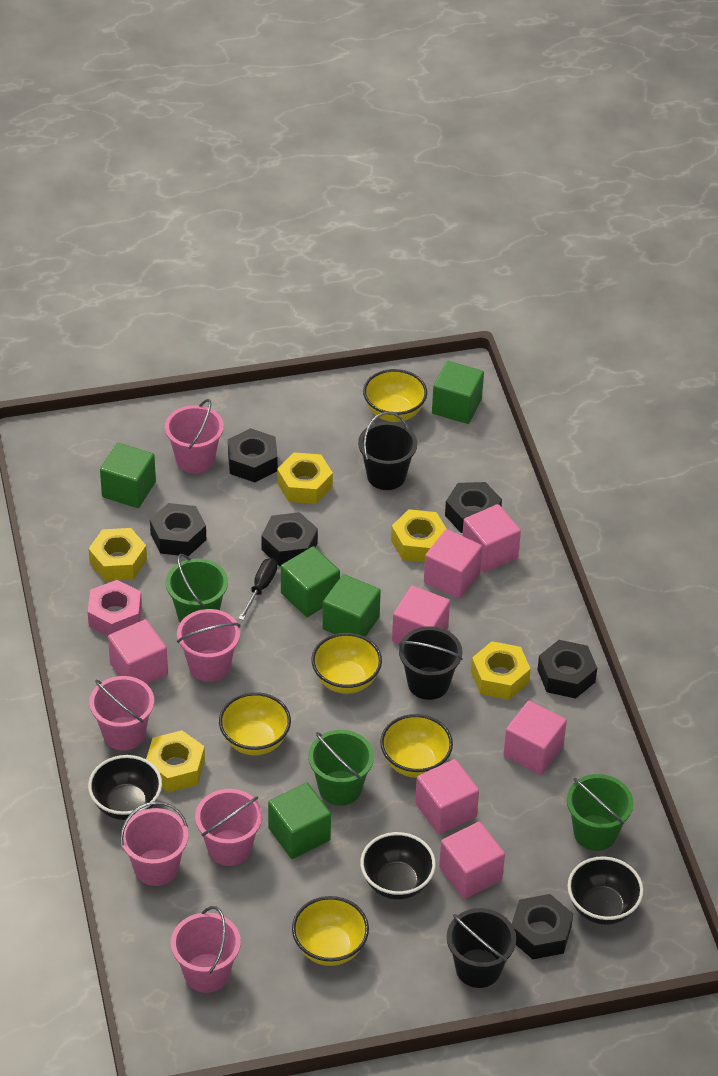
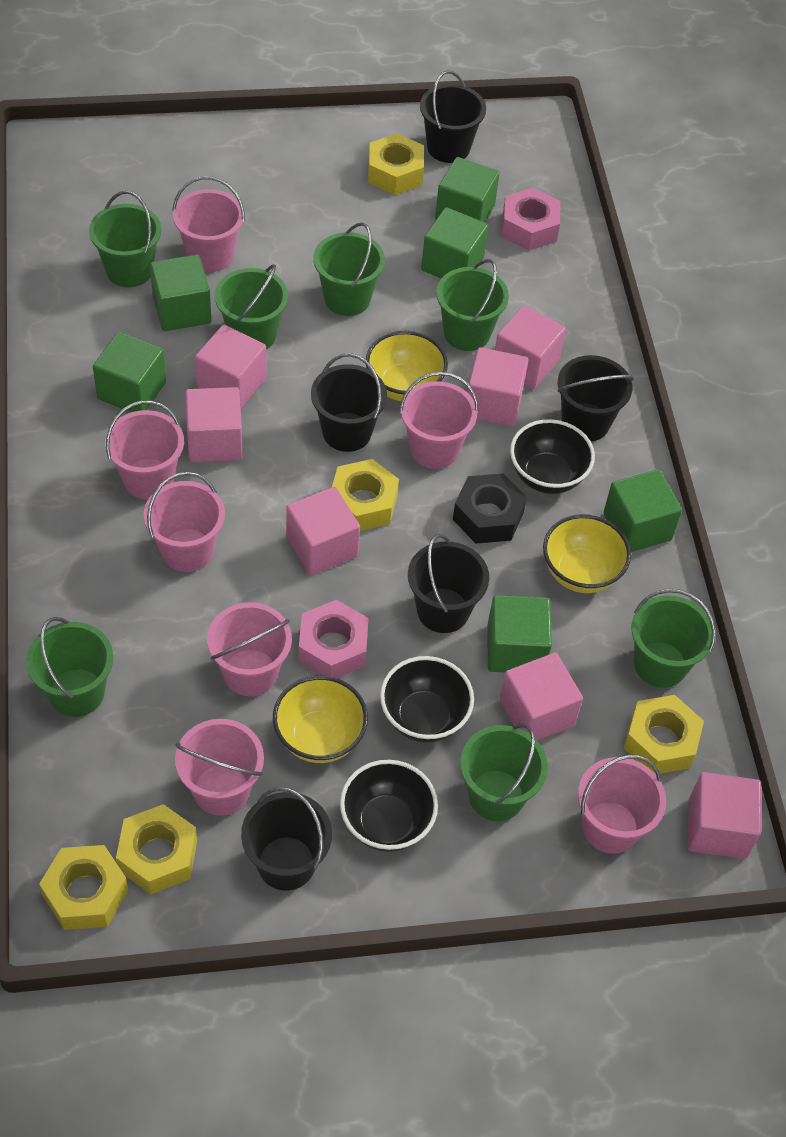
black bucket: [358,412,417,490] [398,627,463,700] [447,908,516,988] = 3 -> [241,787,332,891] [311,353,387,452] [408,534,489,633] [420,70,486,163] [557,355,634,441] = 5
black nut: [150,503,206,556] [228,428,278,482] [261,512,318,566] [445,482,502,533] [512,894,573,959] [537,640,597,699] = 6 -> [453,473,527,544] = 1
black screwdriver: [239,558,277,620] = 1 -> none = 0
green bucket: [166,554,228,622] [308,730,374,806] [567,774,634,851] = 3 -> [26,617,113,717] [89,191,161,287] [215,264,288,350] [313,222,385,316] [436,259,509,351] [460,724,548,821] [631,589,716,688] = 7
green cube: [100,443,156,508] [268,782,331,859] [281,546,340,617] [322,574,381,637] [432,361,484,424] = 5 -> [93,332,166,412] [150,255,211,331] [421,207,488,279] [435,157,500,222] [487,595,552,672] [603,469,682,552] = 6
pink bucket: [89,676,154,751] [120,801,188,886] [165,399,224,474] [171,906,241,993] [177,609,240,682] [195,789,262,866] = 6 -> [105,400,184,500] [144,472,225,572] [172,176,245,272] [175,719,264,816] [207,602,292,696] [399,372,479,469] [578,755,666,854] = 7
pink nut: [88,580,142,636] = 1 -> [299,600,368,678] [502,187,561,251] = 2
yellow bowl: [219,692,291,755] [292,896,369,966] [311,633,382,694] [363,369,427,422] [380,714,453,778] = 5 -> [273,676,368,763] [366,331,448,401] [543,514,631,593] = 3

